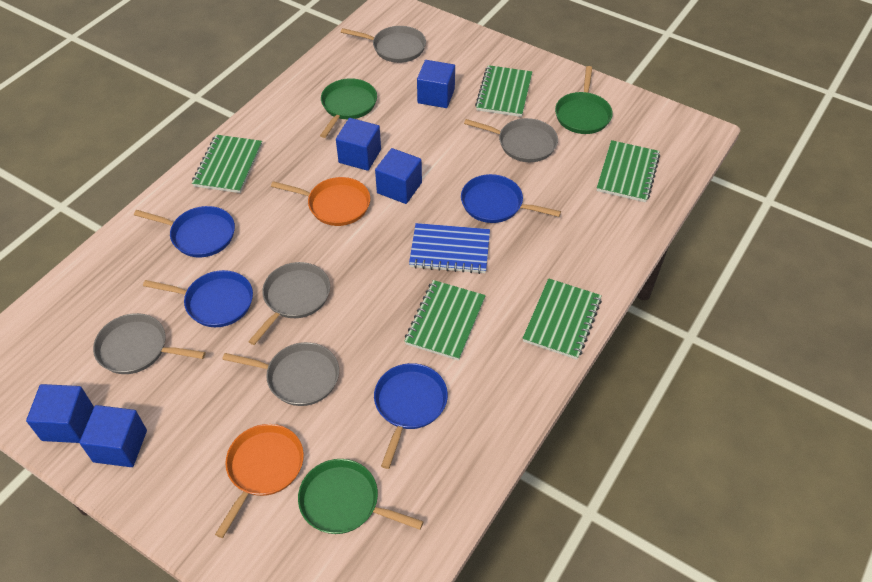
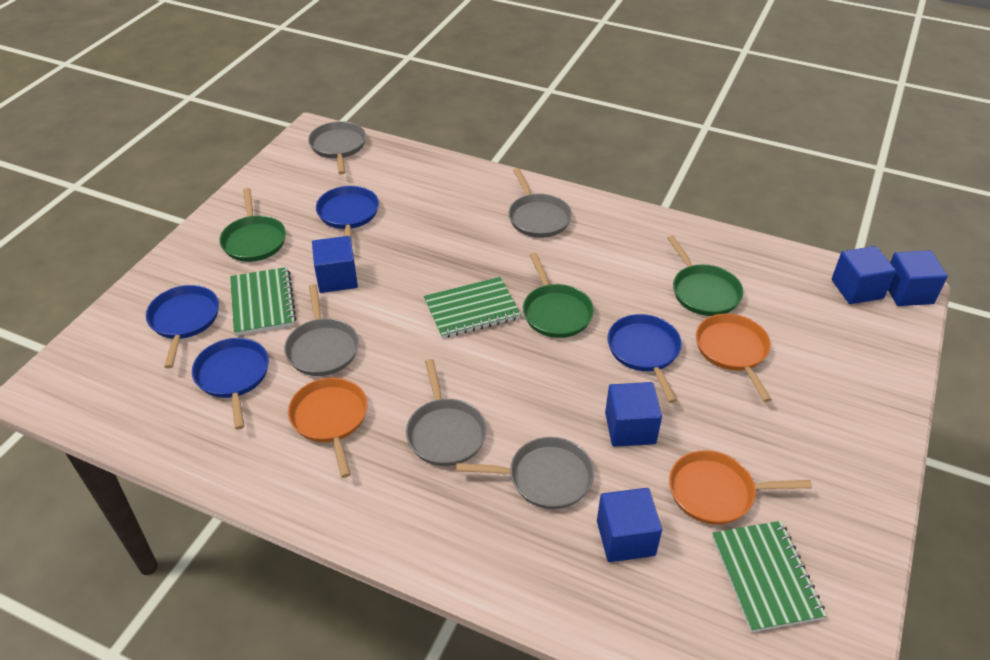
blue notebook: [409,223,490,274] = 1 -> none = 0
green notebook: [192,135,262,193] [405,280,486,361] [475,65,532,117] [522,278,602,360] [597,140,660,202] = 5 -> [230,267,297,336] [424,277,521,339] [712,521,826,632] = 3
orange pan: [215,424,304,538] [271,177,370,226] = 2 -> [288,377,368,478] [669,450,812,525] [696,314,772,402] = 3

